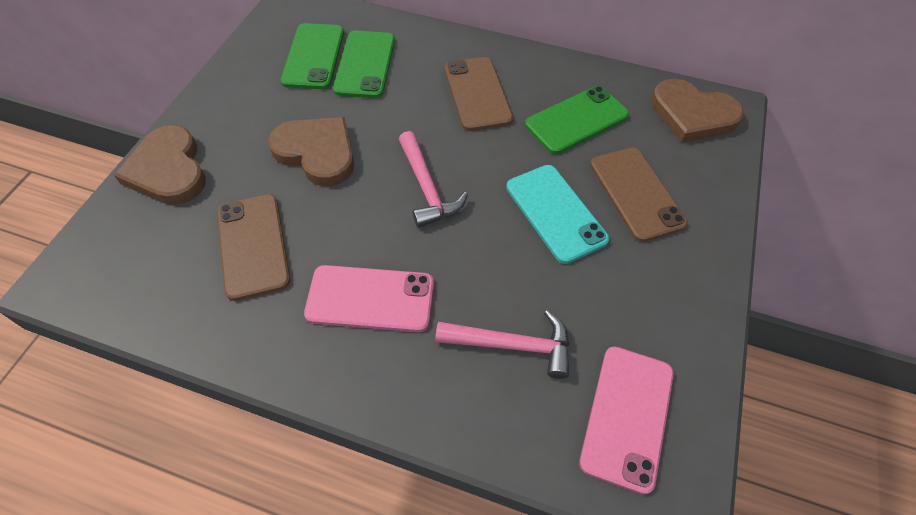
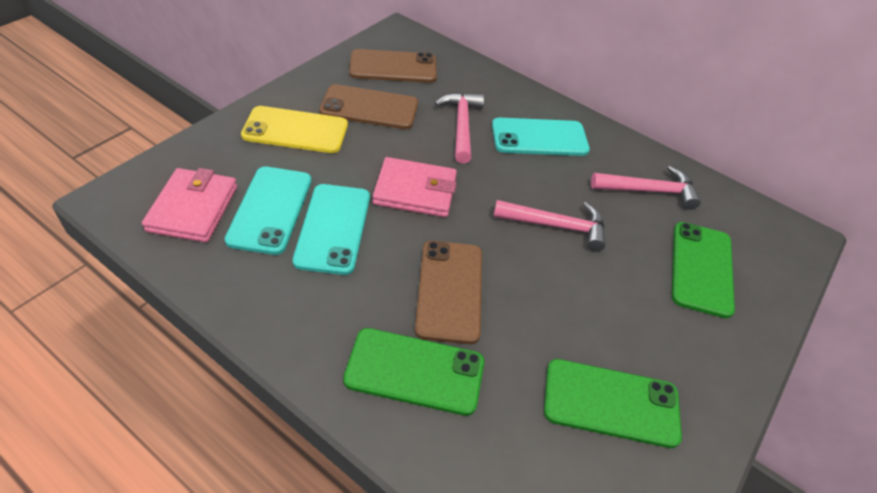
brown heart: [114,125,206,205] [268,117,354,186] [651,79,743,143] = 3 -> none = 0
pink hammer: [399,131,468,228] [435,310,569,379] = 2 -> [435,93,484,164] [494,200,605,252] [591,166,701,210] = 3
pink phone: [304,265,434,332] [579,346,674,495] = 2 -> none = 0
pink wallet: none = 0 -> [142,168,237,242] [373,157,457,217] = 2
turquoise phone: [506,165,609,264] = 1 -> [225,166,312,255] [293,184,370,275] [492,118,590,156] = 3
yellow phone: none = 0 -> [241,106,348,153] = 1

